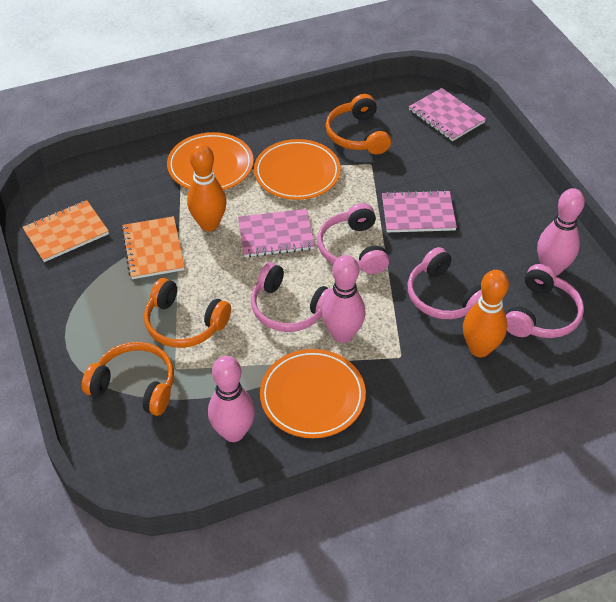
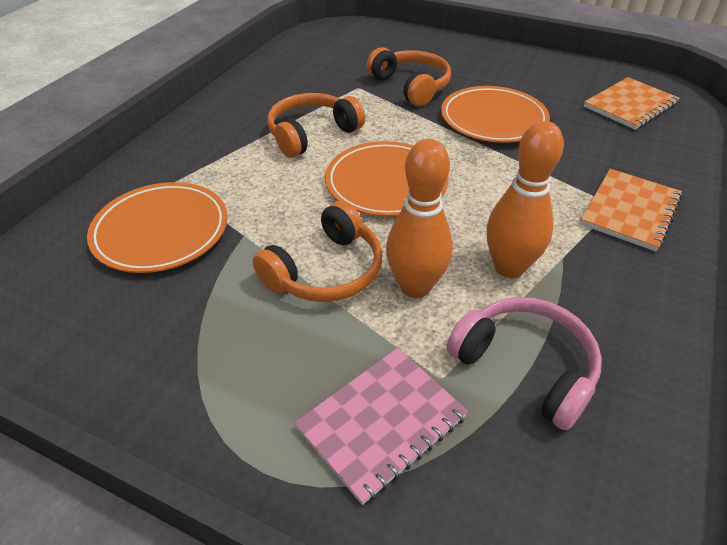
pink bowling pin: [208,356,255,442] [322,255,365,343] [537,188,585,276] = 3 -> none = 0
pink headphones: [251,262,332,332] [317,203,389,274] [407,247,482,319] [506,264,584,338] = 4 -> [447,297,602,430] = 1
pink notebook: [238,209,315,257] [382,190,457,233] [409,88,486,141] = 3 -> [294,348,468,505] = 1

